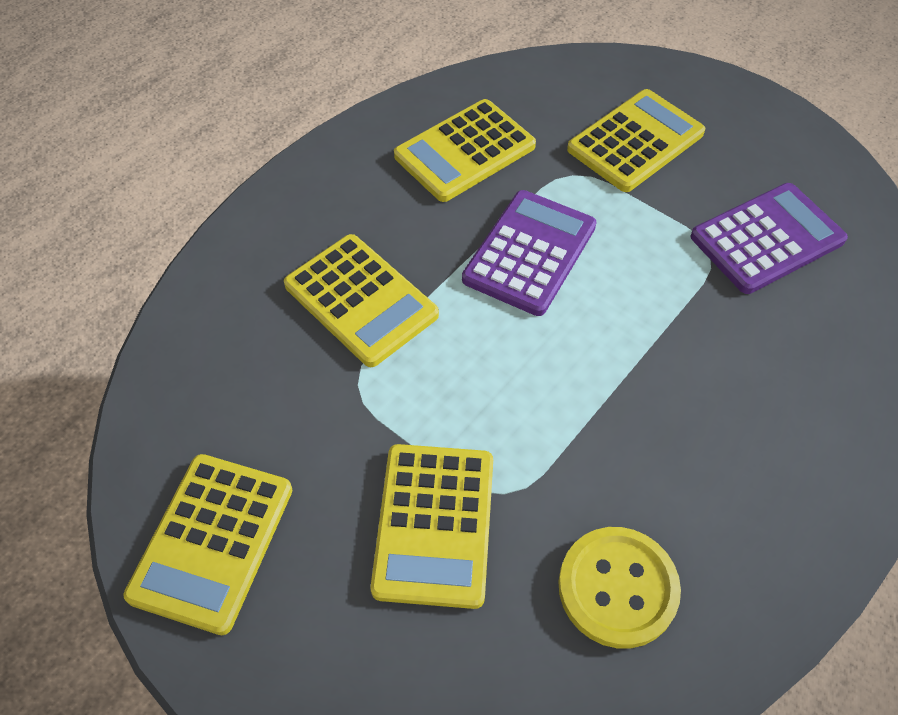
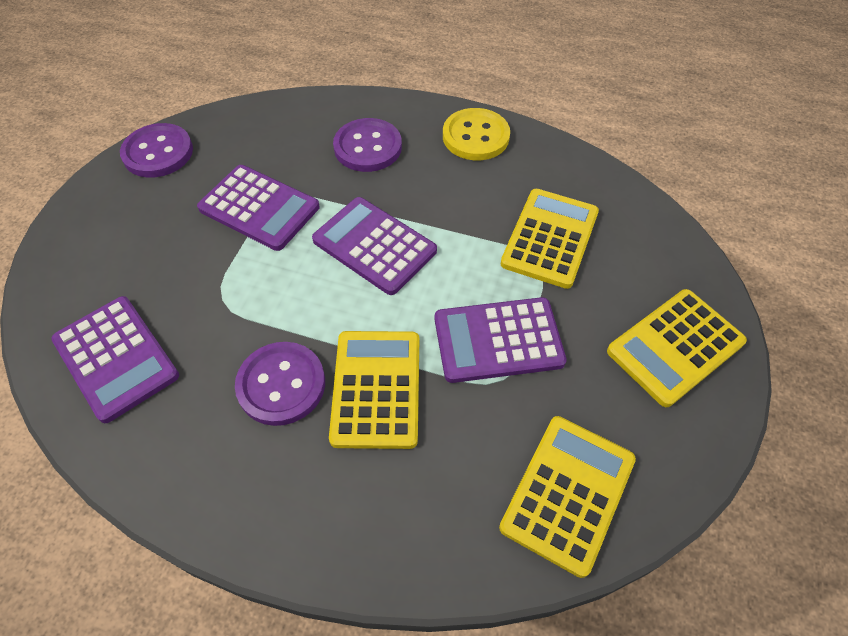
purple button: none = 0 -> [120,123,193,178] [235,342,325,426] [333,118,402,172] = 3
purple calculator: [462,190,597,316] [691,183,848,294] = 2 -> [51,296,179,423] [197,165,320,251] [312,197,437,295] [435,297,567,383] = 4
yellow calculator: [123,454,292,635] [284,234,439,367] [371,444,493,609] [394,99,536,202] [567,89,705,192] = 5 -> [329,331,419,449] [499,416,636,578] [501,189,599,289] [607,289,747,407] = 4

